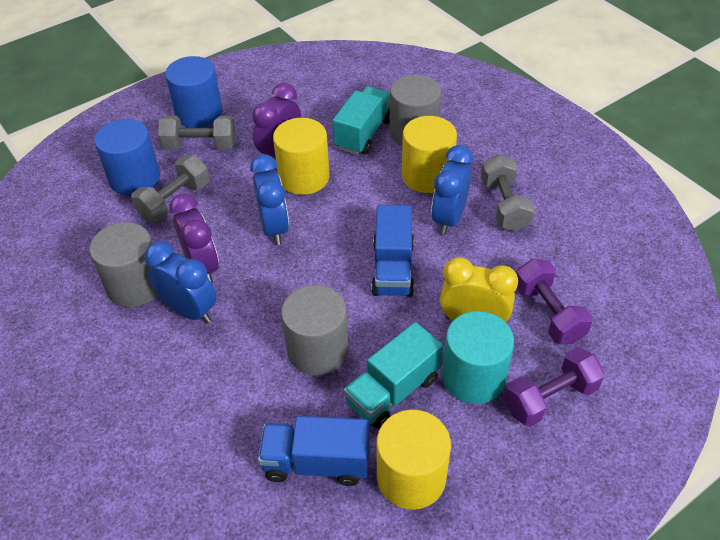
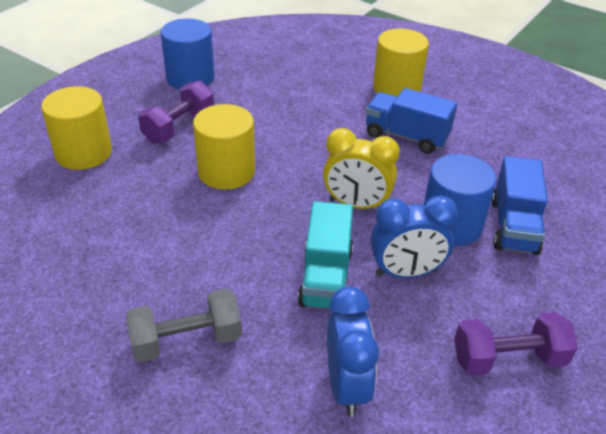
blue clock: [145,241,217,323] [250,154,289,245] [431,145,473,235] = 3 -> [327,286,379,417] [371,195,458,278] = 2
grey cylinder: [90,222,158,307] [281,285,349,375] [390,75,441,146] = 3 -> none = 0
grey dumbbell: [131,155,210,222] [158,116,236,150] [481,154,535,232] = 3 -> [126,288,242,362] = 1
purple clock: [169,193,219,284] [252,83,301,158] = 2 -> none = 0
turquoise cylinder: [442,311,514,404] = 1 -> none = 0
turquoise truck: [332,86,390,155] [344,322,443,429] = 2 -> [298,201,353,309] = 1

